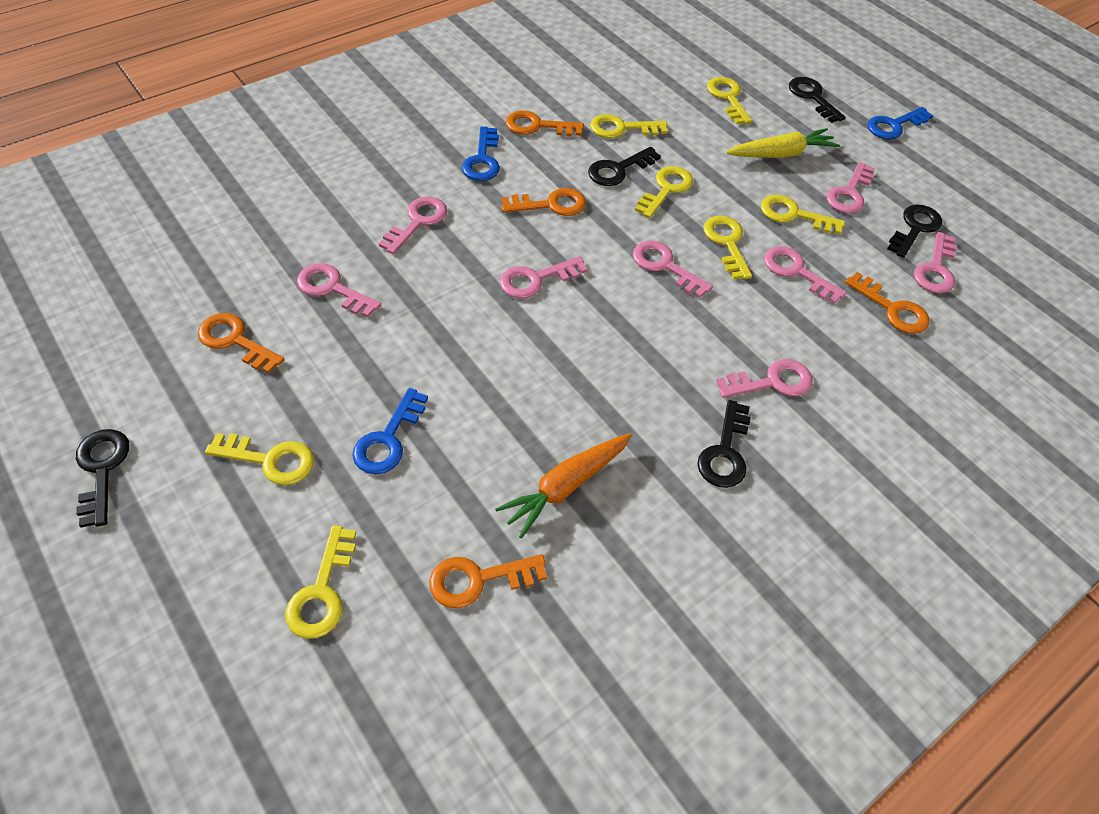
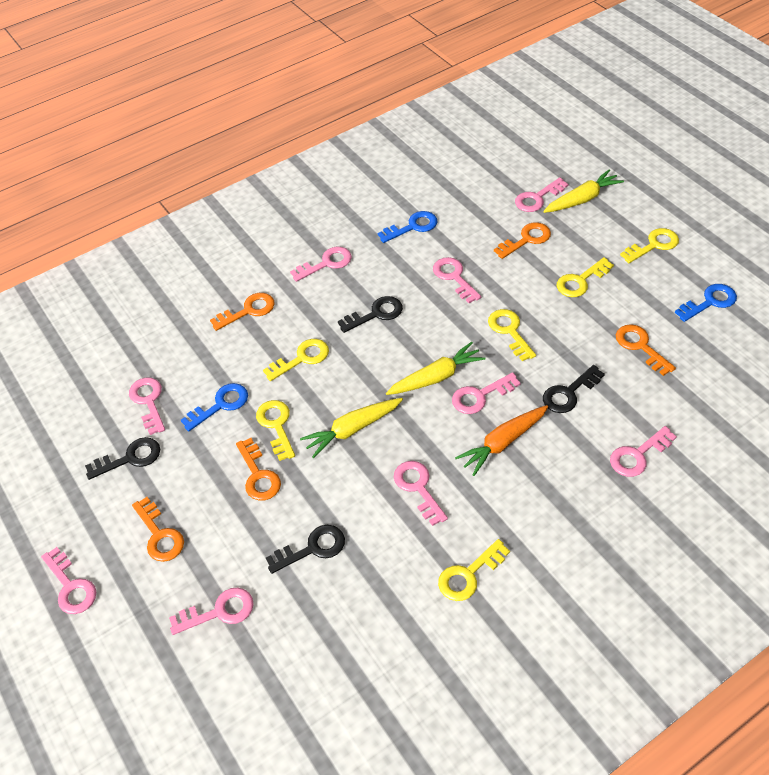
black key: [76,429,129,528] [588,147,661,186] [697,400,751,488] [789,77,846,123] [887,205,942,258] = 5 -> [85,437,160,480] [266,525,345,574] [338,296,403,333] [543,365,605,413] = 4
pink key: [297,263,381,318] [379,197,447,254] [500,256,588,299] [633,241,713,298] [716,359,812,398] [764,246,846,304] [826,162,875,213] [914,232,957,293] = 8 -> [41,547,96,614] [129,378,165,435] [169,588,254,635] [290,247,352,282] [394,461,448,526] [433,257,481,303] [452,372,521,414] [515,177,568,212] [610,426,677,477] = 9
yellow carrot: [726,128,840,158] = 1 -> [300,398,403,458] [386,342,486,395] [543,169,624,213] = 3
yellow key: [205,433,314,485] [285,525,356,639] [590,114,667,138] [635,166,693,218] [704,216,752,279] [707,77,752,124] [761,195,845,235] = 7 -> [256,400,295,461] [263,339,329,381] [438,539,510,601] [488,309,536,361] [557,257,614,297] [620,228,679,263] = 6

